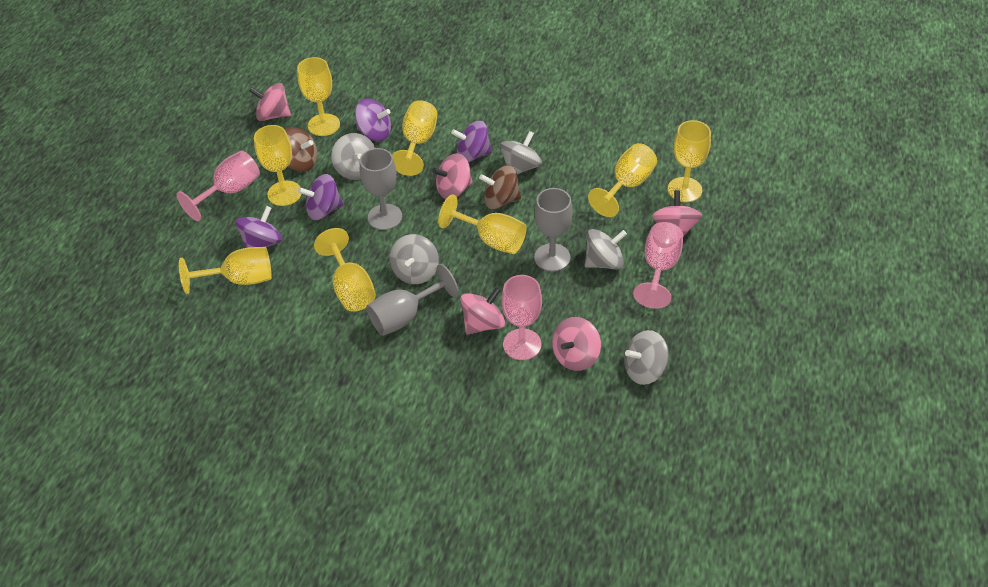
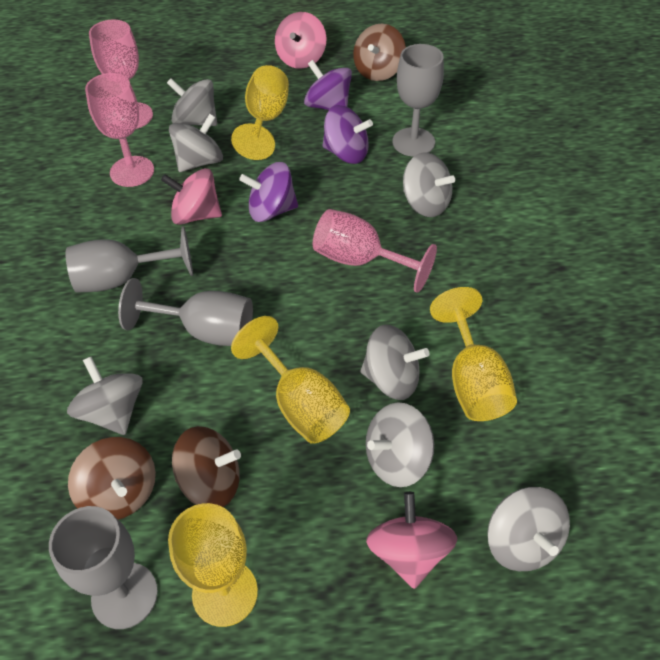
brown spinning top: [285,127,317,172] [479,165,521,209] = 2 -> [68,437,156,520] [172,426,241,507] [353,24,406,81] = 3
grey goblet: [360,148,402,230] [366,264,459,336] [534,188,573,272] = 3 -> [49,506,158,629] [66,226,193,293] [118,278,253,346] [393,44,444,157] = 4
grey spinning top: [331,133,375,180] [390,234,439,284] [500,131,542,175] [585,229,627,270] [624,330,669,385] = 5 -> [67,357,143,435] [167,78,217,126] [169,114,223,172] [360,325,430,400] [366,402,434,487] [403,153,455,217] [487,487,570,571] = 7
pink spinning top: [249,83,291,121] [432,153,473,199] [460,287,505,335] [552,317,601,371] [652,190,702,237] = 5 -> [161,168,222,225] [275,12,327,69] [366,492,458,589] = 3
purple spinning top: [236,206,282,248] [298,174,343,220] [355,99,391,141] [451,121,492,163] = 4 -> [239,162,298,222] [304,60,352,110] [322,105,373,164] = 3
yellow goblet: [179,247,272,294] [254,125,301,206] [297,57,340,136] [314,228,376,312] [392,100,437,176] [438,194,527,254] [588,143,657,217] [668,120,711,202] = 8 -> [168,503,258,627] [231,65,289,160] [231,316,350,444] [430,287,517,421] = 4

